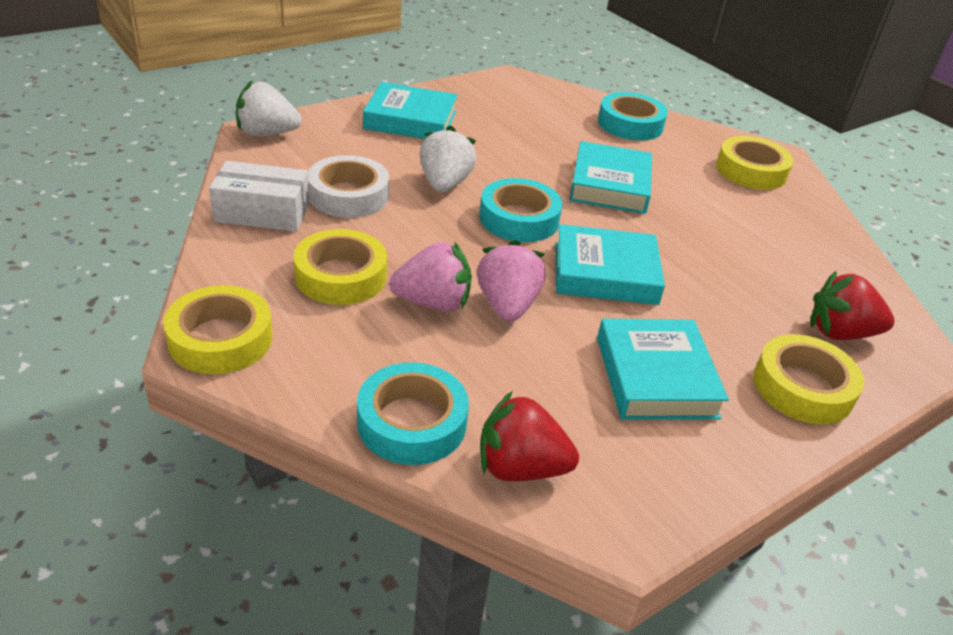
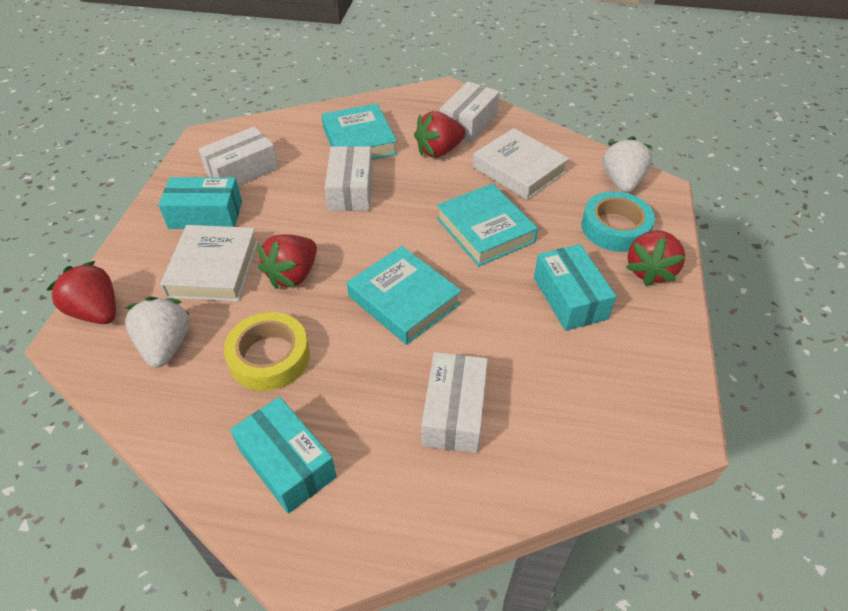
pink strawberry: [389,241,472,312] [477,240,545,322] = 2 -> none = 0
red strawberry: [480,391,579,481] [810,271,894,340] = 2 -> [46,261,116,324] [258,234,317,289] [414,111,466,158] [626,230,685,286] = 4
turquoise book: [363,82,458,139] [555,224,665,305] [569,141,652,214] [597,319,729,420] = 4 -> [322,104,397,160] [347,246,462,345] [437,183,538,266] = 3
turquoise box: none = 0 -> [158,177,242,229] [230,397,337,514] [534,244,616,331] = 3
turquoise tape: [357,362,469,465] [479,178,563,242] [598,92,668,141] = 3 -> [582,191,655,252] = 1
white book: none = 0 -> [160,225,258,302] [473,128,569,200] = 2
white box: [209,161,309,232] = 1 -> [198,126,279,186] [325,146,373,211] [422,352,488,453] [440,81,500,143] = 4
white tape: [308,155,389,218] = 1 -> none = 0
yellow tape: [163,285,272,374] [294,229,387,305] [716,136,794,190] [753,334,864,424] = 4 -> [224,312,310,391] = 1

